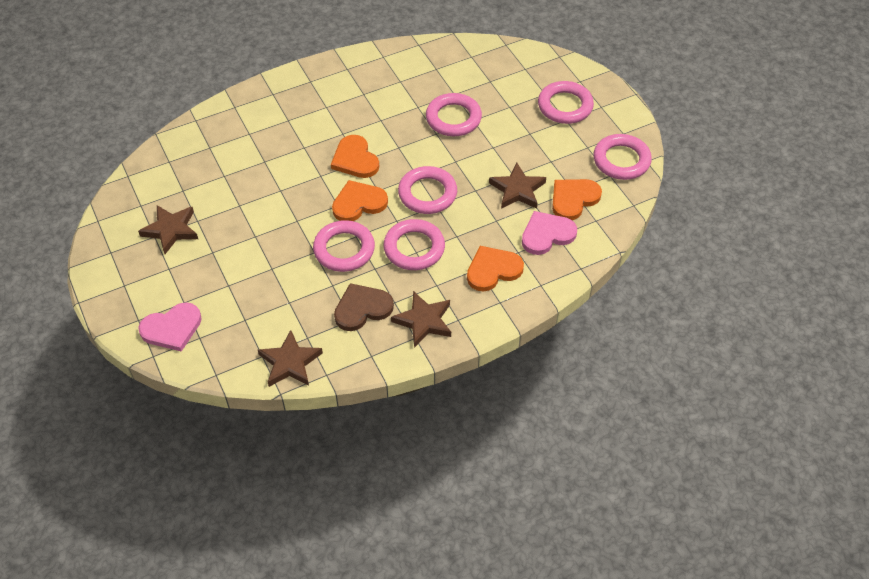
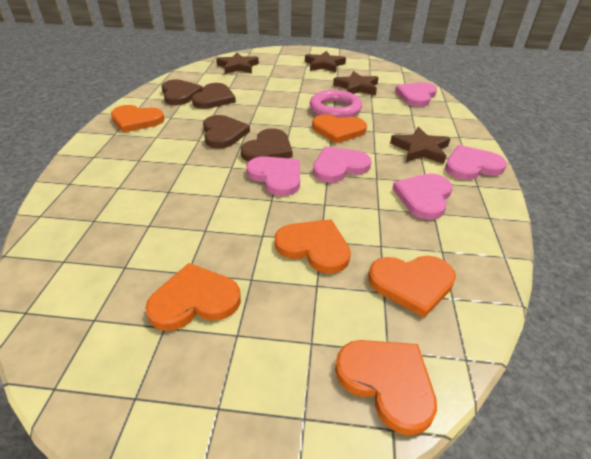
brown heart: [334,283,394,331] = 1 -> [161,79,203,105] [192,83,236,109] [203,115,250,148] [241,128,292,162] = 4
orange heart: [331,135,379,178] [332,180,388,221] [467,246,524,291] [552,179,602,220] = 4 -> [111,105,165,133] [145,263,241,331] [275,219,351,274] [312,114,367,143] [335,340,437,436] [368,256,456,318] = 6
pink heart: [138,302,202,351] [522,211,577,255] = 2 -> [246,156,300,196] [313,147,371,183] [392,173,453,220] [395,82,437,107] [445,145,507,180] = 5
pink ring: [313,220,375,272] [383,219,445,270] [398,166,457,214] [426,93,482,136] [538,81,594,124] [593,134,652,180] = 6 -> [310,90,362,118] = 1

